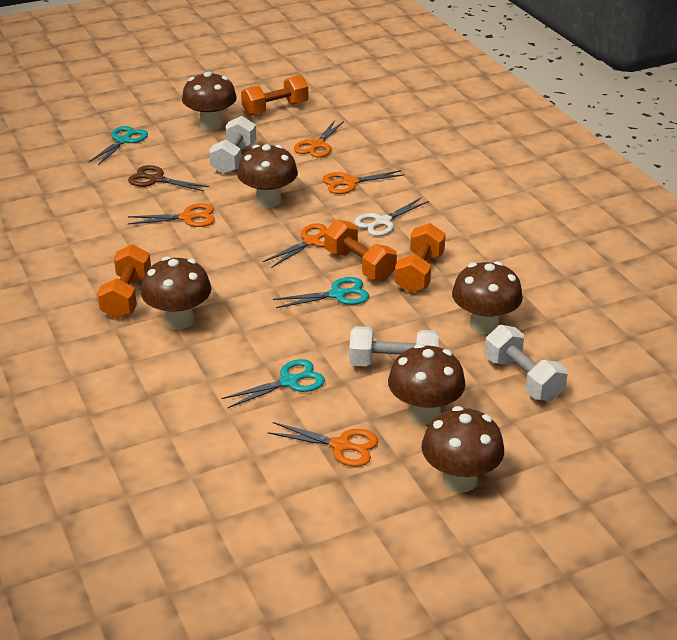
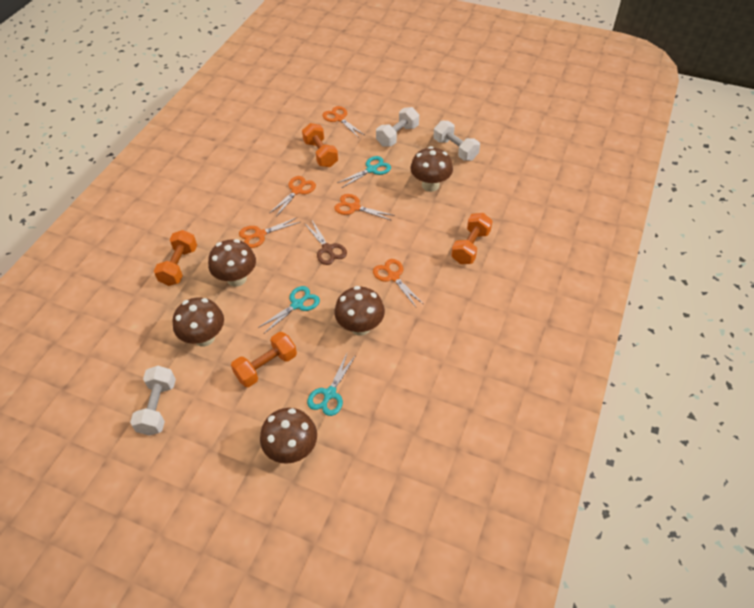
brown mushroom: [141,256,211,329] [182,71,237,130] [237,144,298,208] [388,344,466,425] [421,406,504,493] [452,261,523,334] = 6 -> [173,297,224,347] [208,239,256,287] [260,408,317,464] [334,286,385,336] [410,146,453,192] = 5
white scissors: [354,198,429,236] = 1 -> none = 0

